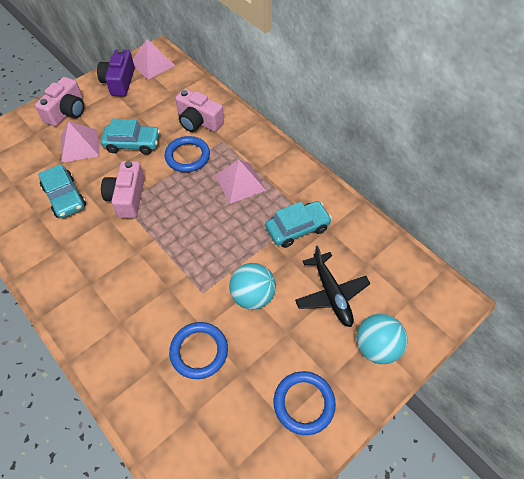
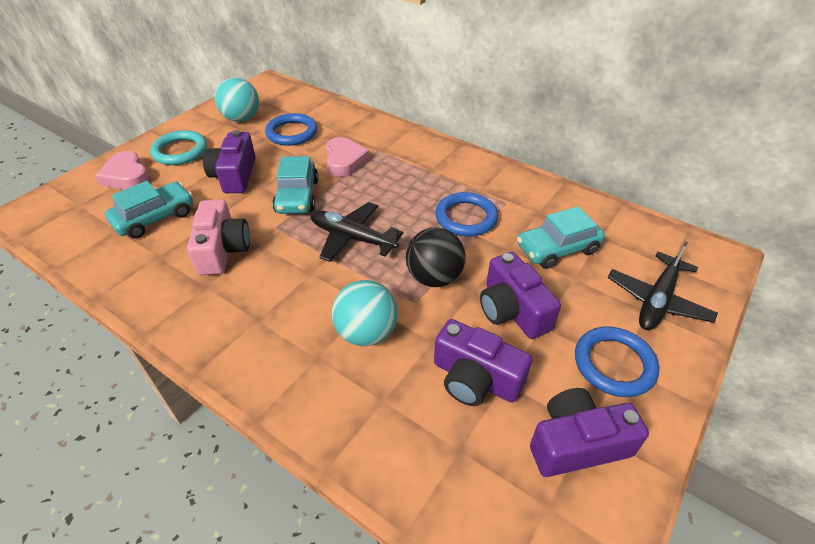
black ball: none = 0 -> [406,227,465,287] = 1
black plane: [295,245,371,327] = 1 -> [310,202,403,262] [607,241,718,330] = 2
pink camera: [35,77,84,127] [101,161,145,218] [175,89,224,132] = 3 -> [187,199,250,275] = 1
pink heart: none = 0 -> [95,151,150,190] [326,137,370,177] = 2
pink pyramid: [61,121,100,163] [133,39,175,80] [215,160,266,204] = 3 -> none = 0
purple camera: [97,49,135,97] = 1 -> [203,130,256,193] [434,319,532,406] [480,252,561,339] [530,388,649,477] = 4
turquoise ring: none = 0 -> [150,130,207,165] = 1

